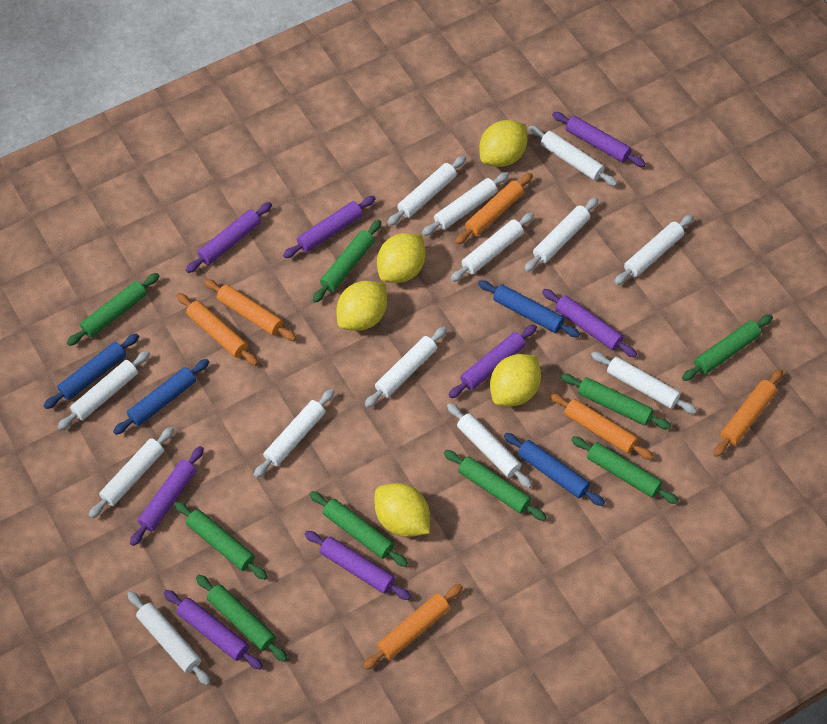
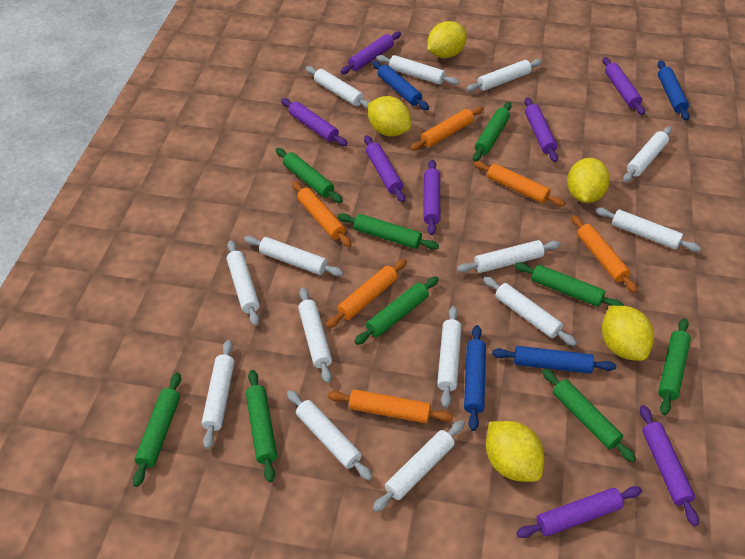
white rolling pin: [57,351,150,430] [89,427,174,518] [127,591,211,685] [254,389,334,478] [365,327,447,408] [387,156,466,226] [422,172,509,236] [447,403,532,488] [450,212,534,282] [524,197,599,272] [528,125,617,186] [591,352,697,414] [614,214,694,285] = 13 -> [201,340,235,449] [227,240,260,326] [244,236,343,276] [287,390,372,480] [298,287,332,383] [306,66,370,109] [373,420,465,512] [376,55,459,85] [437,306,462,408] [457,240,561,273] [466,59,542,92] [483,276,577,346] [595,207,701,252] [623,127,672,182] = 14

